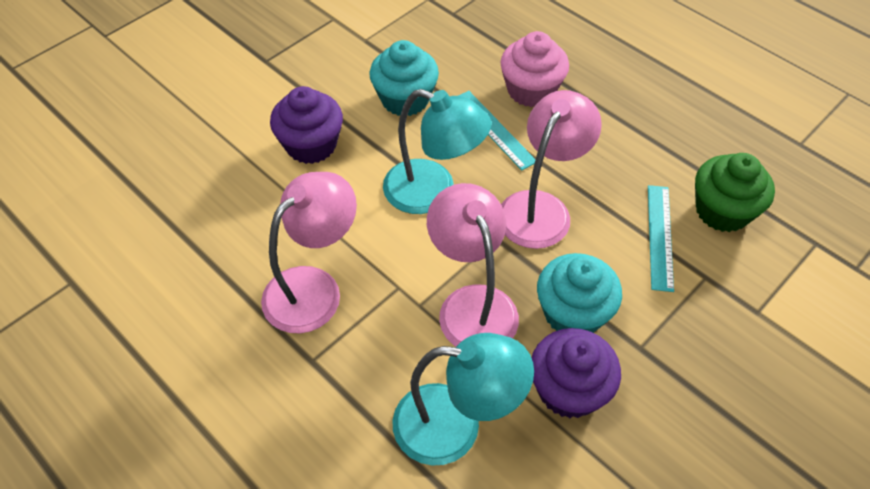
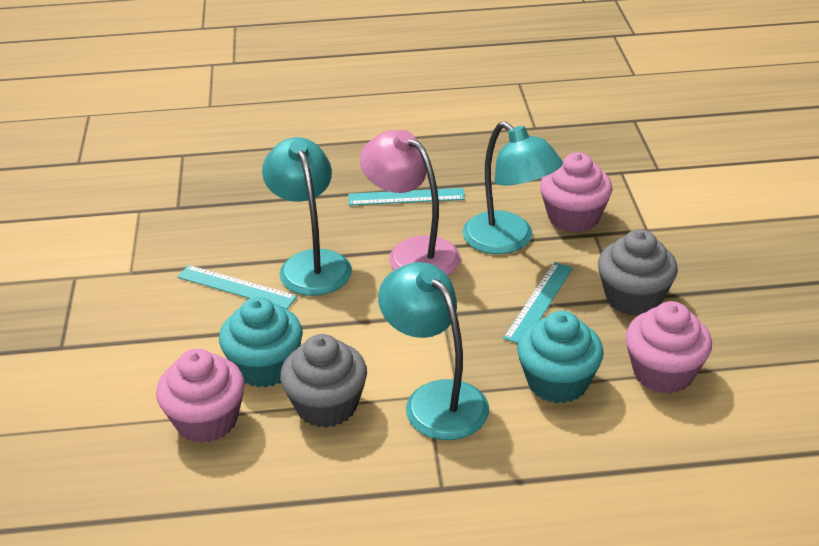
green cupcake: [695,153,775,232] = 1 -> none = 0
grey cupcake: none = 0 -> [280,334,367,428] [598,229,678,316] = 2
pink cupcake: [500,31,569,107] = 1 -> [156,348,245,443] [540,152,612,232] [625,301,712,394] = 3
pink lamp: [261,172,357,333] [427,183,519,346] [501,90,602,249] = 3 -> [360,130,461,276] = 1
purple cupcake: [270,86,343,164] [531,328,621,418] = 2 -> none = 0
turquoise lamp: [383,89,491,214] [393,333,534,466] = 2 -> [262,137,352,296] [378,262,489,440] [462,121,563,254] = 3
turquoise ruler: [458,91,536,170] [648,185,674,292] = 2 -> [177,265,297,309] [348,188,465,206] [503,262,573,343] = 3

